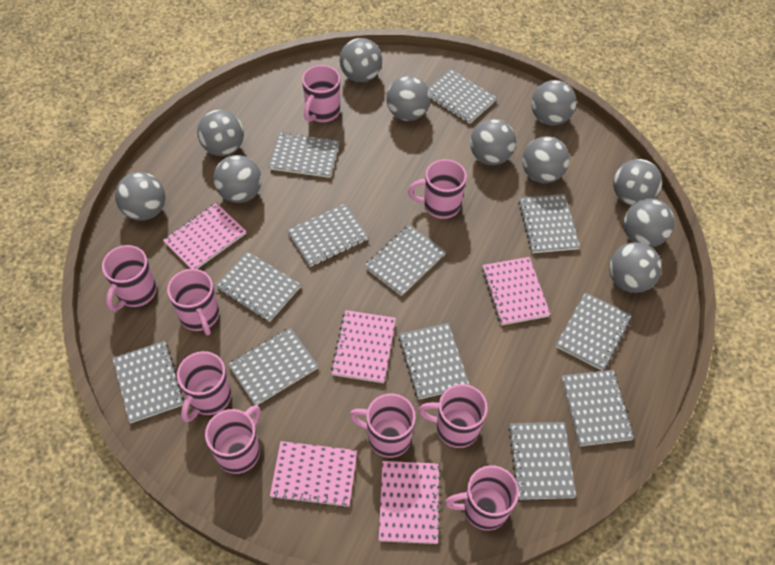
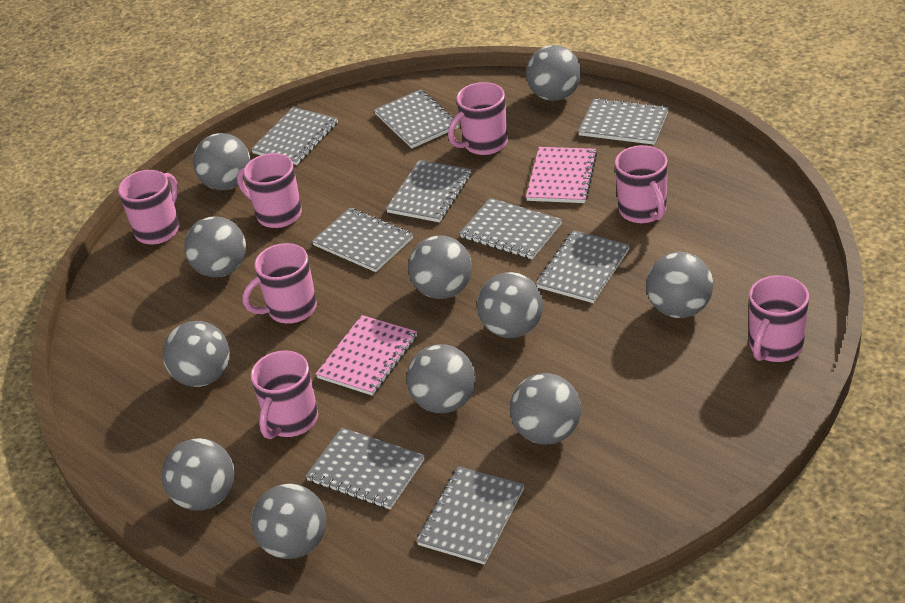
grey notebook: [113,341,184,423] [215,251,301,322] [228,328,318,405] [268,132,339,178] [287,204,368,267] [364,225,446,296] [398,323,469,400] [429,69,497,124] [508,422,576,500] [518,194,580,253] [556,292,632,371] [562,370,634,446] = 12 -> [251,107,338,165] [305,428,425,510] [312,208,413,272] [374,89,459,148] [386,160,472,222] [416,466,524,565] [459,198,562,260] [536,230,630,303] [578,98,669,145] = 9
pink mug: [102,245,157,311] [167,269,219,335] [177,351,231,422] [205,405,260,474] [302,65,340,122] [349,394,416,458] [408,159,467,219] [418,384,488,448] [445,465,519,531] = 9 -> [118,170,180,245] [237,153,302,228] [243,243,317,324] [251,350,318,439] [448,82,508,155] [615,145,668,223] [749,275,809,362] = 7
pink notebook: [163,203,246,269] [270,441,357,508] [331,310,396,383] [379,461,441,544] [482,257,551,325] = 5 -> [316,315,417,396] [526,147,597,203] = 2

